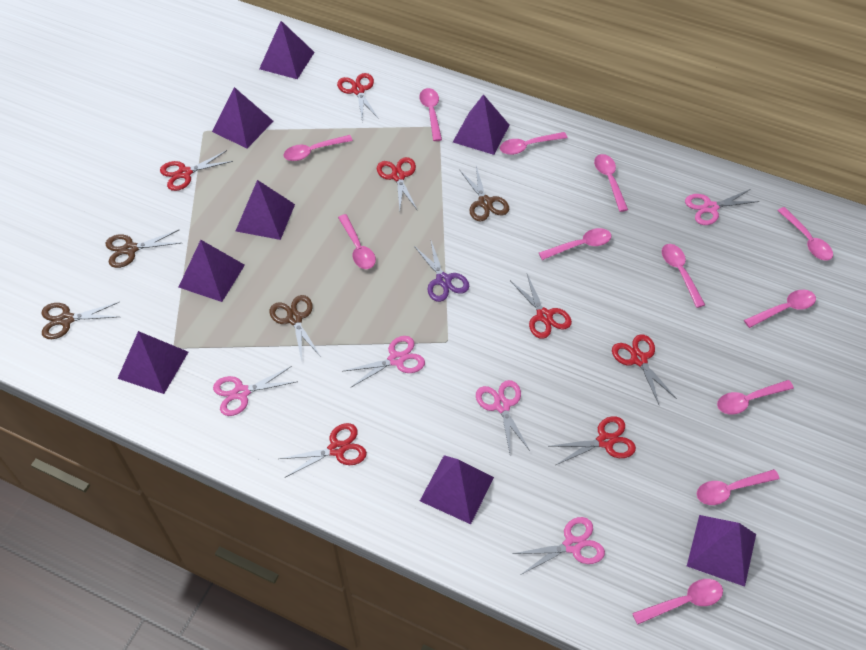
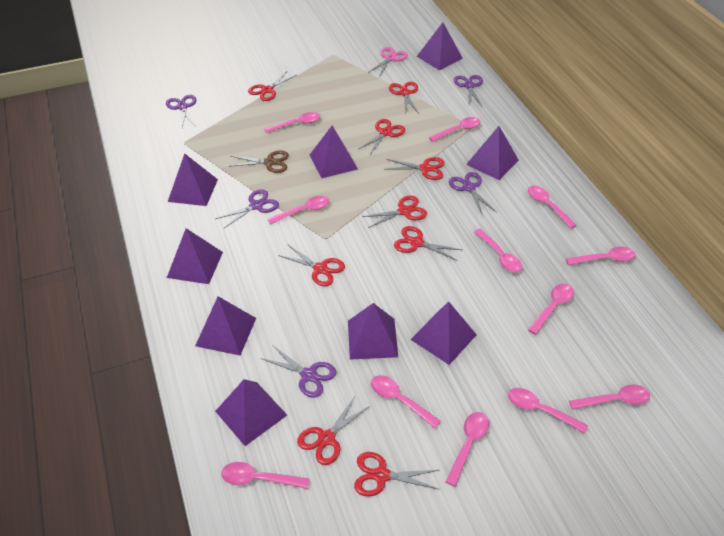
brown scissors: [42,302,119,339] [106,230,180,268] [270,295,321,362] [460,166,509,221] = 4 -> [229,150,289,173] = 1
pink scissors: [213,366,298,416] [342,336,425,388] [476,380,530,453] [513,517,605,574] [685,189,760,225] = 5 -> [368,47,408,77] = 1
purple pyramid: [117,331,188,394] [179,240,245,302] [212,87,274,148] [236,180,295,240] [259,21,315,79] [420,455,494,524] [453,94,509,155] [687,515,756,587] = 8 -> [167,228,223,284] [168,154,218,206] [195,296,256,355] [215,379,287,446] [310,126,358,178] [348,303,398,360] [410,301,477,365] [417,22,463,71] [466,126,519,180] = 9
purple scissors: [414,241,469,302] = 1 -> [166,95,196,128] [215,189,279,229] [261,345,336,398] [449,172,496,214] [454,75,483,107] = 5
red scissors: [160,150,233,191] [279,423,367,477] [337,73,379,121] [377,157,418,211] [511,274,572,339] [551,416,636,465] [612,334,677,405] = 7 -> [248,71,297,101] [278,245,345,286] [297,396,370,465] [354,452,440,497] [359,119,405,155] [362,196,427,228] [384,157,445,180] [389,82,419,114] [394,226,462,261] = 9

